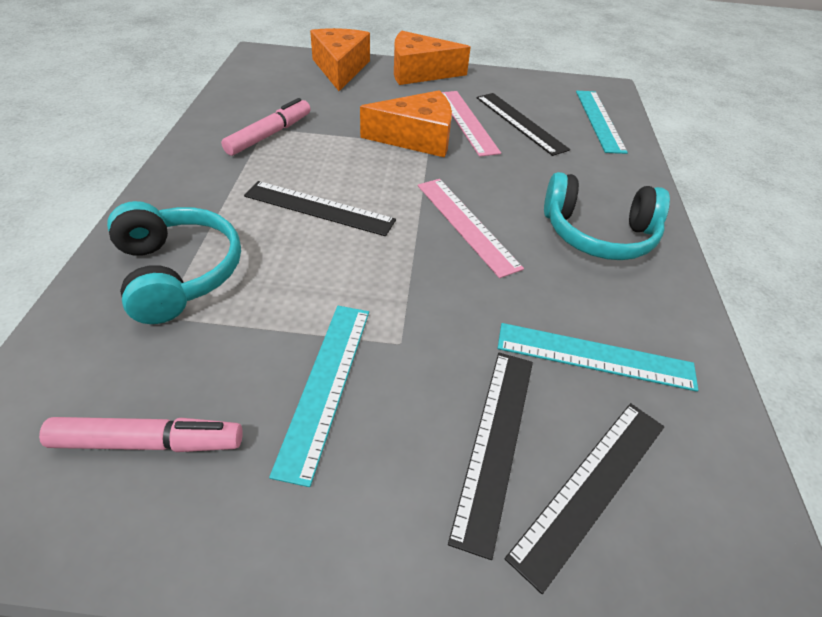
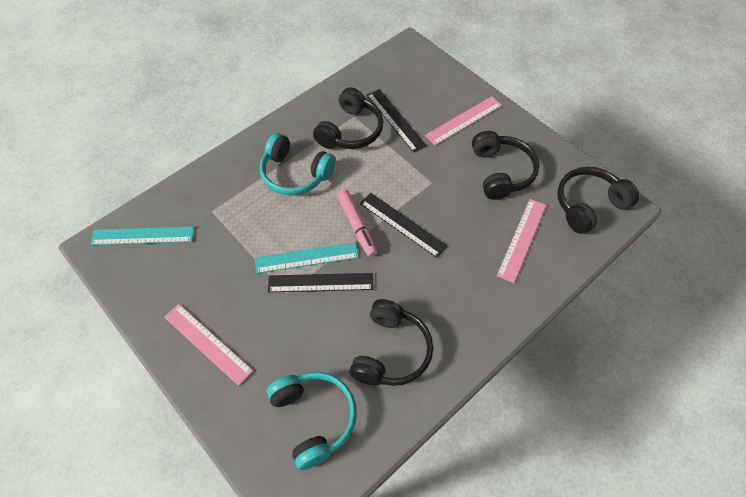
black headphones: none = 0 -> [313,87,383,149] [349,299,433,386] [472,131,539,200] [557,167,639,234] = 4
black ruler: [244,181,396,236] [448,353,533,560] [477,93,570,156] [505,403,664,594] = 4 -> [268,273,373,293] [360,193,448,258] [367,89,427,153] = 3
orange cheese: [310,28,370,91] [360,90,452,158] [394,31,471,85] = 3 -> none = 0
pink marker: [39,417,243,452] [221,98,311,156] = 2 -> [337,189,377,257] = 1
pink ruler: [418,179,524,278] [442,91,501,157] = 2 -> [164,304,253,386] [425,96,502,145] [497,199,546,283] = 3
turquoise ruler: [269,306,369,487] [498,323,698,392] [576,91,628,154] = 3 -> [91,226,194,245] [255,242,359,274] = 2

